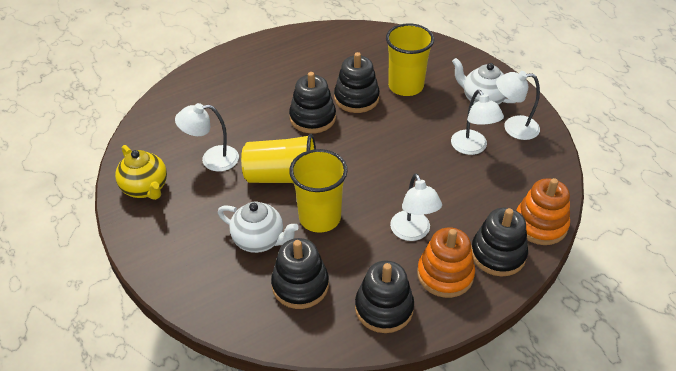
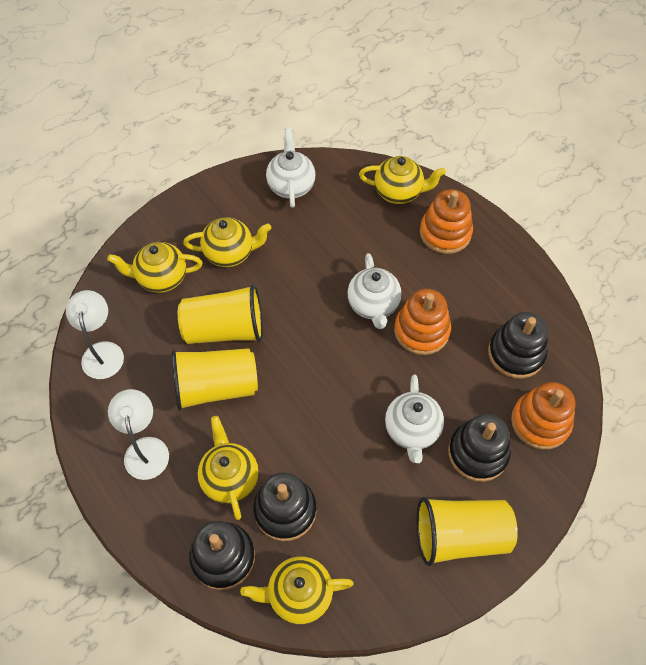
black stacking toy: [271,238,329,309] [289,72,336,133] [334,52,380,113] [355,261,414,333] [471,208,528,276] = 5 -> [189,521,255,590] [253,473,317,541] [448,414,511,482] [488,312,548,379] = 4
orange stacking toy: [417,227,475,298] [516,178,570,245] = 2 -> [394,289,451,355] [420,189,473,254] [511,382,575,450] = 3
white lamp: [175,103,239,172] [390,173,442,241] [451,90,504,155] [496,71,540,140] = 4 -> [66,290,124,379] [108,389,169,480] = 2
white teapot: [218,202,299,253] [452,58,516,105] = 2 -> [266,128,315,208] [347,253,401,329] [385,374,444,463] = 3
yellow teapot: [115,145,167,200] = 1 -> [107,242,203,293] [183,217,271,267] [198,416,259,520] [240,556,354,624] [359,156,446,204] = 5

